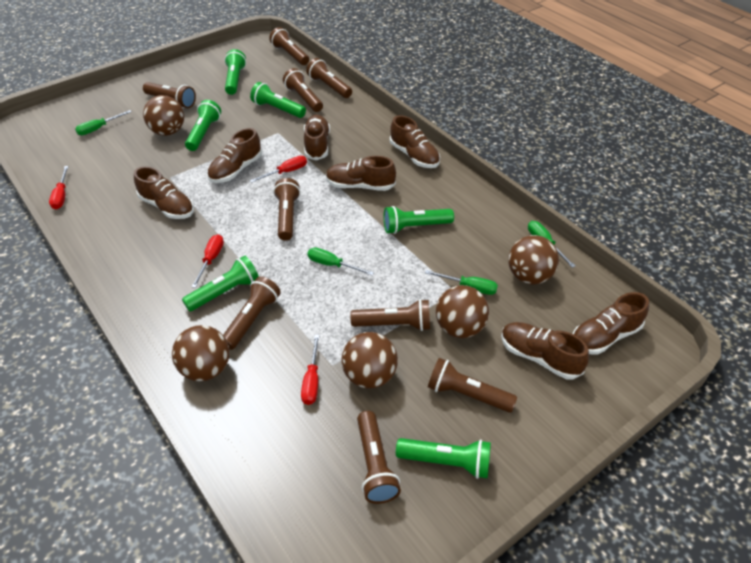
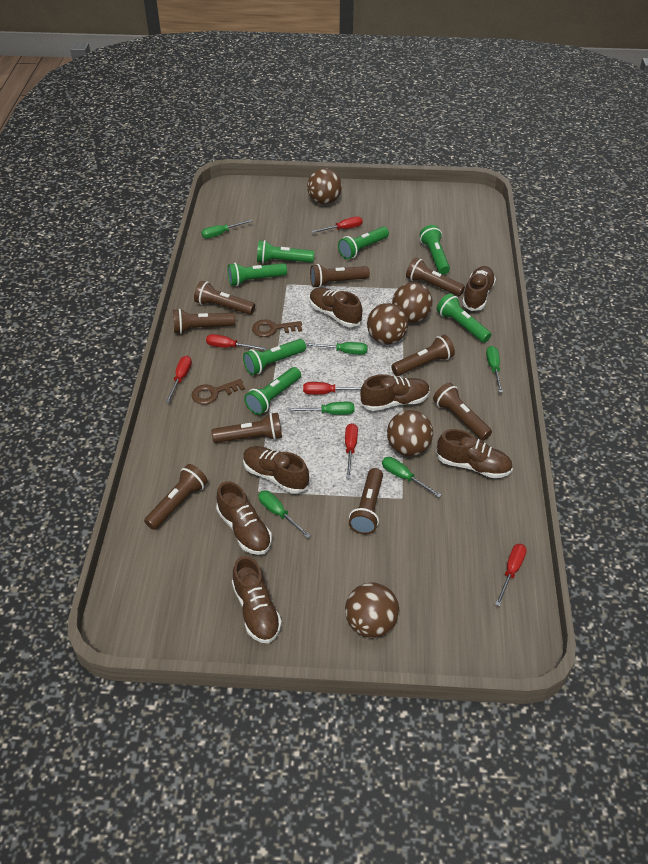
brown key: none = 0 -> [191,379,245,405] [252,319,302,337] = 2
green flashlight: [182,256,259,311] [185,100,221,151] [225,49,246,95] [250,82,306,118] [384,206,454,234] [396,438,491,479] = 6 -> [228,262,287,286] [243,339,306,375] [244,367,301,415] [257,240,314,263] [338,227,389,259] [420,225,450,275] [437,293,491,343] = 7
green screwdriver: [75,110,132,135] [307,247,374,275] [425,270,498,295] [528,221,575,268] = 4 -> [201,220,252,238] [258,491,311,538] [289,402,354,415] [306,342,368,355] [382,457,441,497] [486,346,503,393] = 6
red screwdriver: [49,166,68,210] [192,234,224,288] [250,156,307,183] [301,335,319,405] = 4 -> [166,356,192,403] [206,334,266,350] [303,382,362,395] [312,216,363,233] [345,423,358,478] [495,544,527,606] = 6

